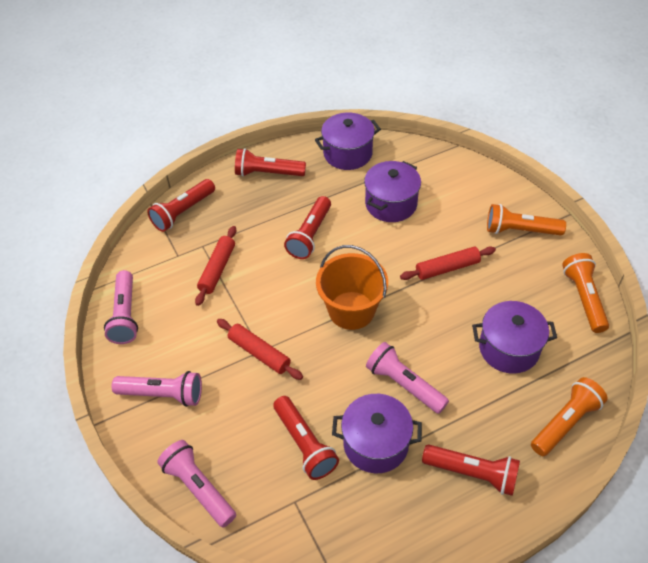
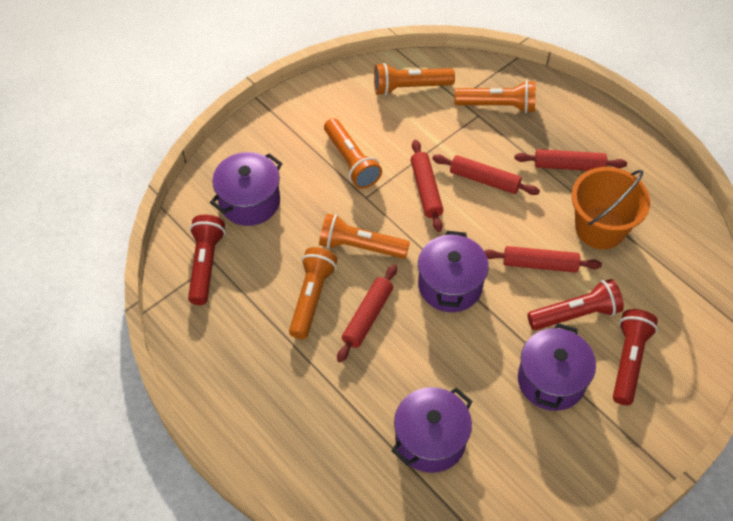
orange flashlight: [487,204,566,236] [531,377,608,456] [562,253,609,333] = 3 -> [289,247,338,339] [319,214,410,259] [324,118,382,189] [374,63,455,96] [454,80,536,113] = 5
pink flashlight: [104,270,138,344] [112,371,202,407] [157,440,236,527] [366,342,449,414] = 4 -> none = 0
red flashlight: [147,179,215,232] [235,148,306,177] [273,396,339,480] [284,196,331,259] [422,445,520,496] = 5 -> [188,215,225,305] [527,279,624,330] [613,309,658,405] = 3
red rolling pin: [195,226,237,306] [217,319,303,380] [400,247,496,280] = 3 -> [337,264,397,362] [411,140,443,232] [432,154,540,195] [484,246,602,273] [514,149,627,171] = 5

